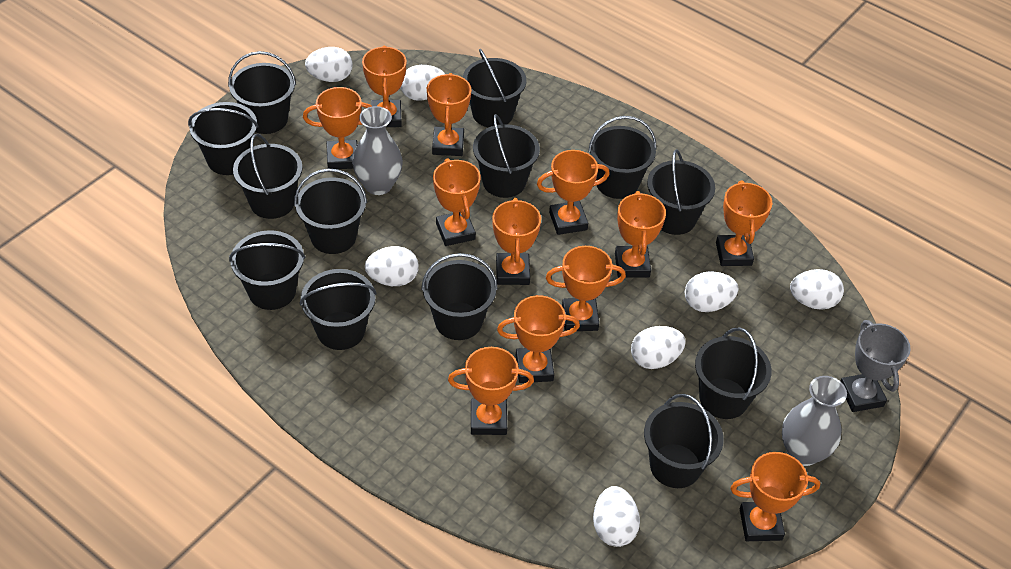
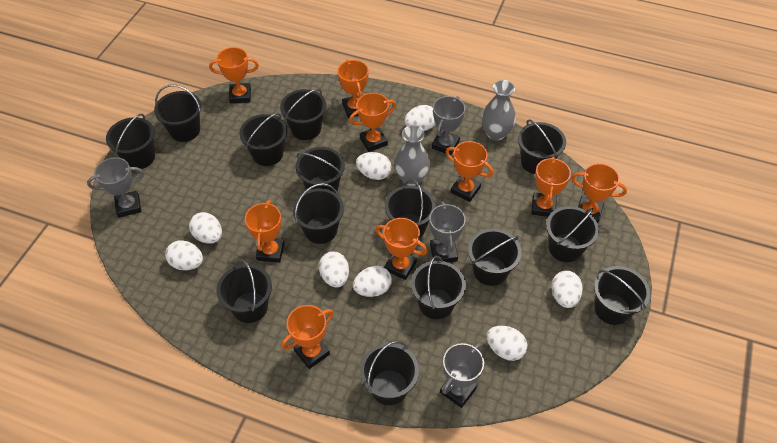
black bucket: [188,102,259,175] [228,51,296,134] [229,230,306,310] [233,133,303,219] [294,168,367,254] [299,269,377,350] [421,253,498,340] [463,49,526,128] [473,114,540,198] [588,116,657,199] [644,394,724,488] [647,149,715,235] [695,327,772,419] = 13 -> [106,113,155,169] [154,85,201,142] [216,259,272,323] [239,113,287,166] [280,89,326,140] [293,183,344,244] [295,147,345,193] [360,341,419,405] [385,179,436,238] [411,256,466,319] [468,229,522,286] [518,119,566,174] [546,206,599,262] [594,266,650,325] = 14
grey trophy: [840,320,911,412] = 1 -> [87,157,144,218] [429,201,466,262] [432,96,465,155] [440,343,484,408] = 4
orange trophy: [303,87,372,169] [362,46,407,127] [427,73,471,156] [433,159,481,246] [448,347,534,435] [492,198,541,285] [497,295,580,383] [537,150,610,235] [546,246,626,331] [615,191,666,277] [716,180,773,266] [730,452,820,541] = 12 -> [209,47,259,103] [245,200,285,263] [281,305,334,369] [337,60,369,118] [349,93,396,152] [375,218,428,280] [446,141,494,202] [531,156,571,217] [571,163,627,223] = 9
white egg: [305,47,353,82] [365,246,419,286] [401,65,445,101] [593,486,640,547] [631,326,685,369] [685,272,738,312] [790,269,844,310] = 7 -> [165,240,203,270] [189,212,222,244] [319,251,349,288] [353,266,392,297] [356,152,391,180] [404,105,436,131] [487,326,527,361] [551,270,583,308] = 8

